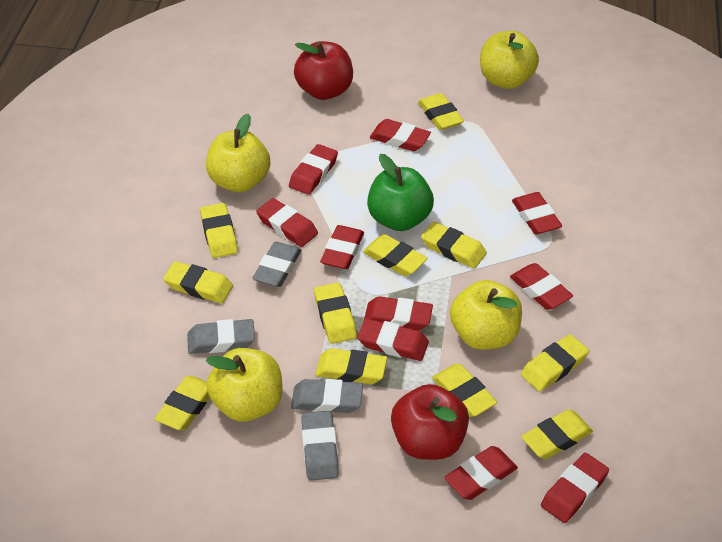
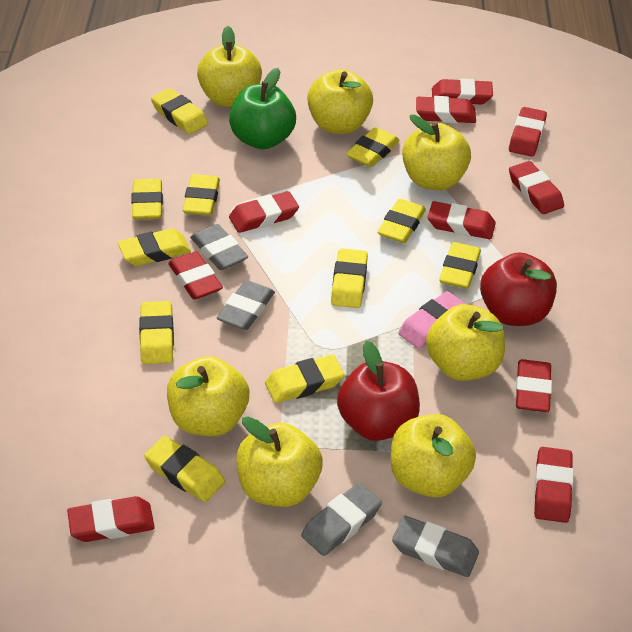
pink eraser: none = 0 -> [398,291,466,349] = 1
yellow apple: [206,114,270,192] [206,348,283,422] [450,280,522,350] [480,31,539,89] = 4 -> [167,356,249,436] [197,26,262,107] [236,417,323,507] [307,69,373,134] [391,414,476,498] [402,114,471,190] [426,304,505,381] = 7

